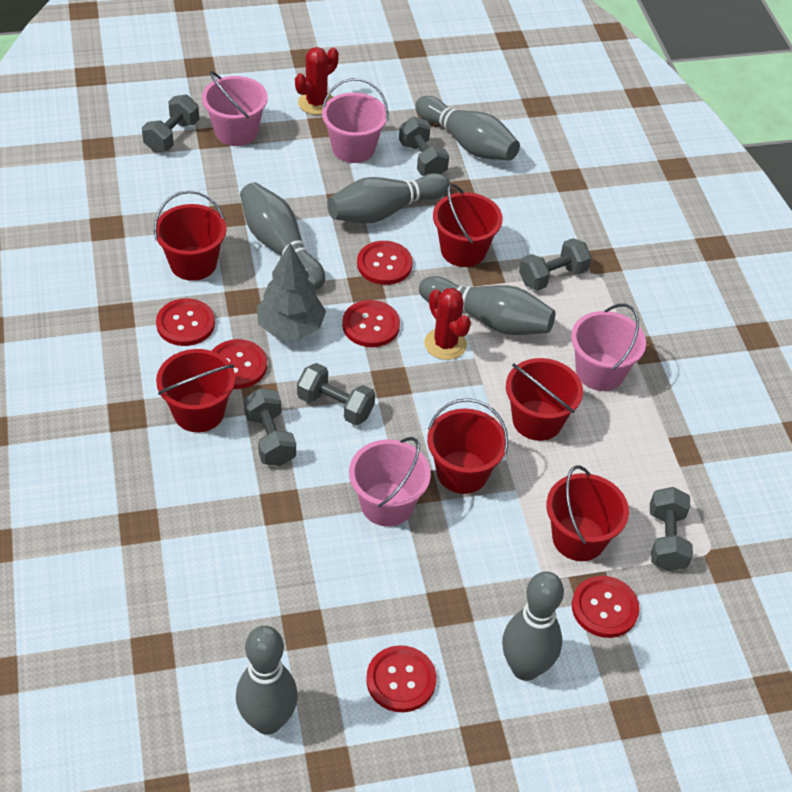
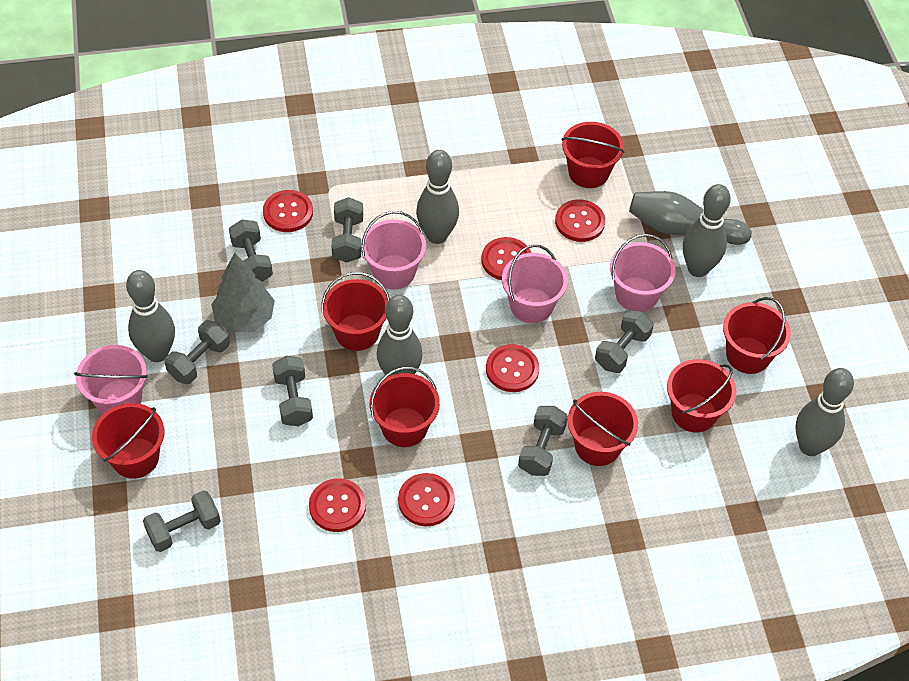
grey dumbbell: [142,95,199,152] [244,388,296,466] [297,363,375,425] [399,117,449,176] [519,238,592,291] [650,487,693,571] = 6 -> [143,490,221,552] [165,320,230,384] [229,219,273,282] [272,356,313,426] [332,197,363,263] [518,406,568,476] [595,310,654,373] = 7
red bucket: [154,191,227,281] [156,349,235,432] [427,398,508,494] [433,184,503,267] [506,358,583,441] [546,466,629,561] = 6 -> [92,403,164,479] [321,272,390,351] [370,367,440,447] [562,122,624,188] [568,392,638,466] [667,359,736,432] [723,297,791,374] = 7
red cactus: [295,47,339,115] [424,288,471,360] = 2 -> none = 0

